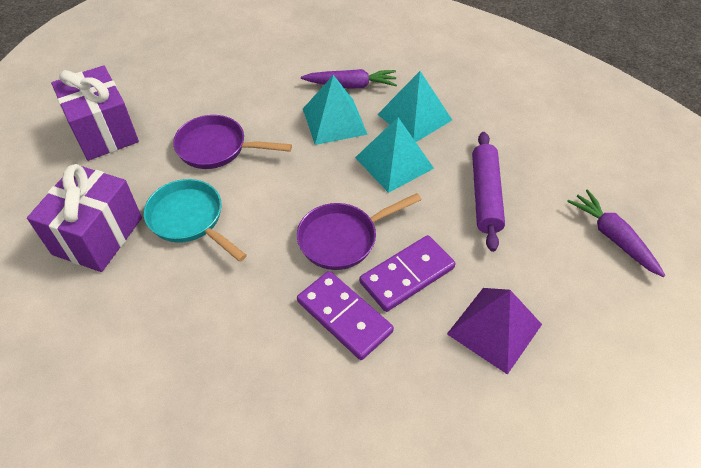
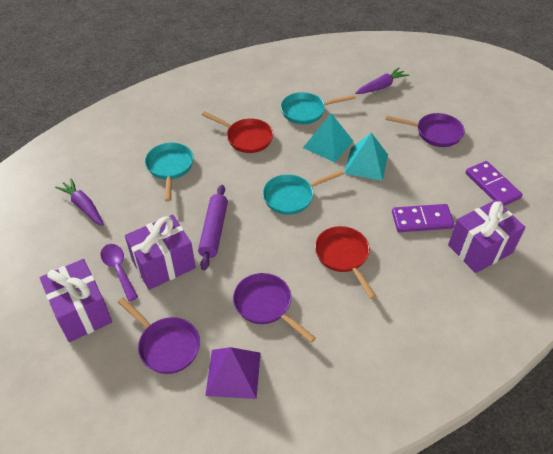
purple gift: [27,164,142,272] [51,65,139,161] = 2 -> [40,259,112,342] [125,215,196,290] [448,200,526,273] = 3
purple pan: [173,115,292,169] [297,193,422,270] = 2 -> [118,298,200,374] [233,273,316,343] [385,113,465,147] = 3
purple spoon: none = 0 -> [101,244,138,301] = 1
red pan: none = 0 -> [202,111,273,153] [315,226,376,299] = 2
turquoise pan: [144,179,247,262] = 1 -> [145,143,194,202] [263,170,344,215] [281,92,356,124] = 3
turquoise pyramid: [303,75,368,145] [355,117,434,193] [377,71,452,142] = 3 -> [303,113,353,162] [344,132,388,181] = 2

